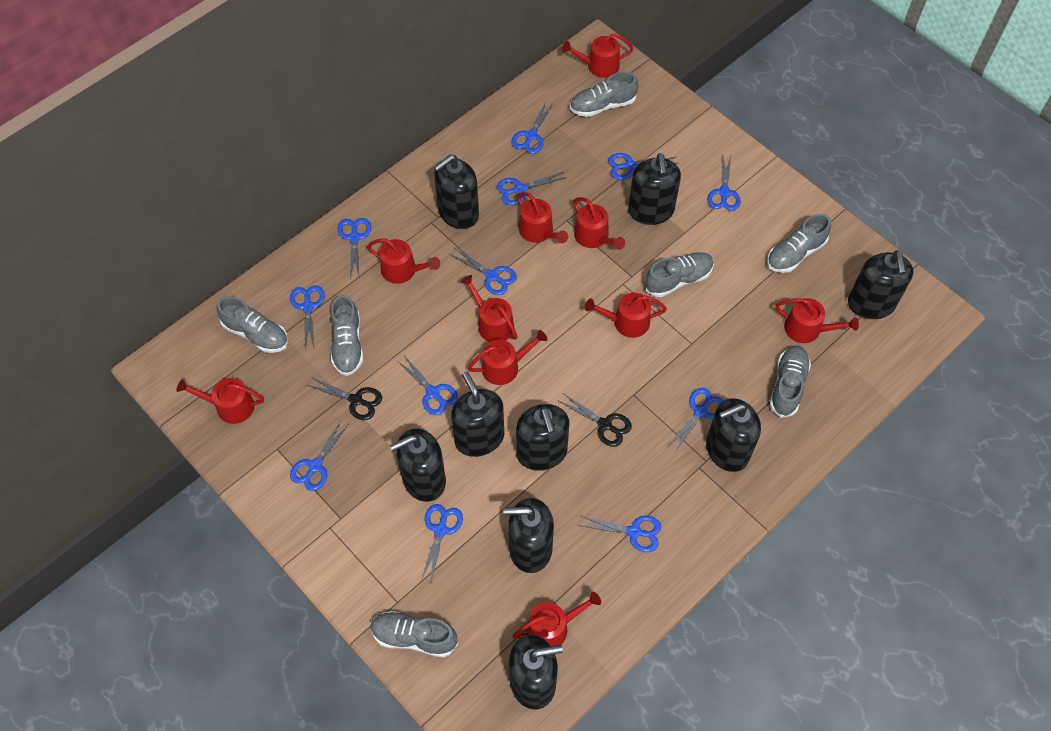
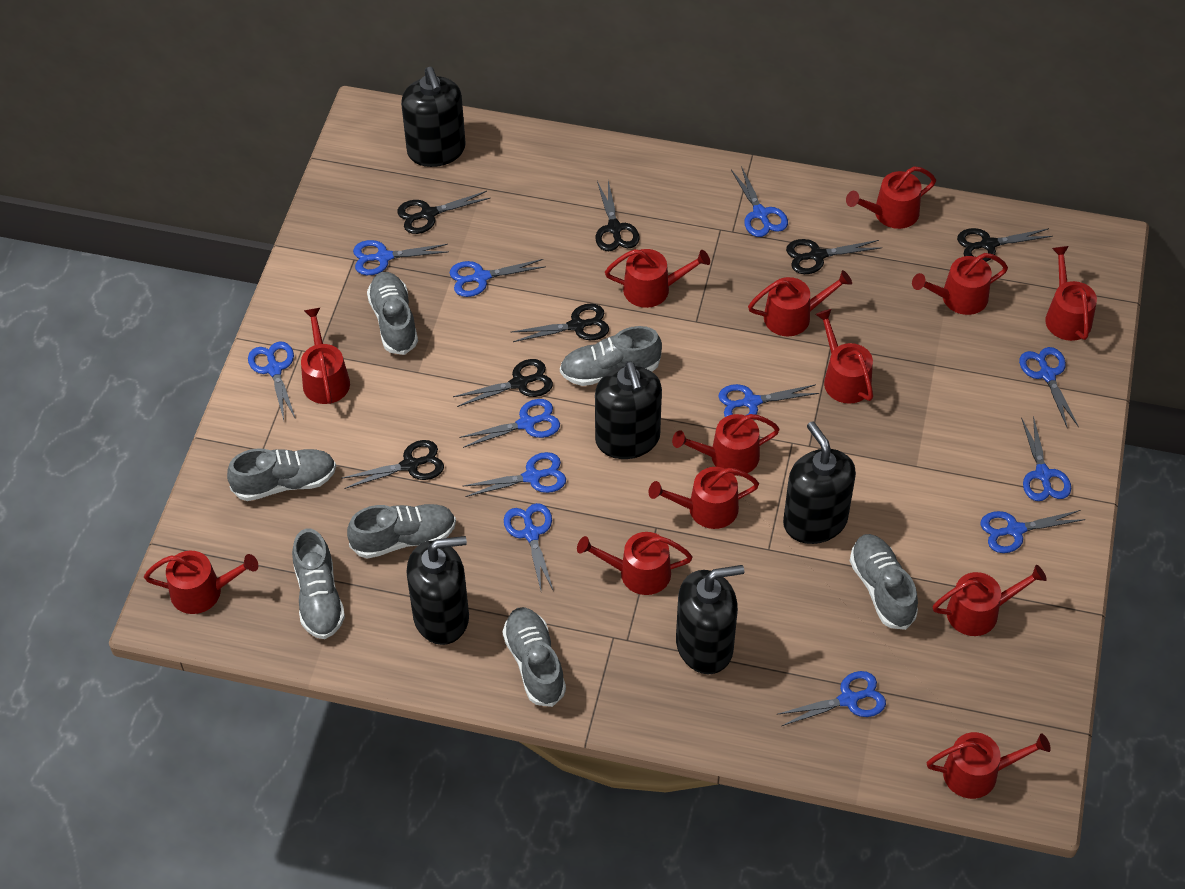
black scissors: [307,377,382,420] [559,393,632,447] = 2 -> [341,440,444,489] [397,191,490,234] [453,359,553,407] [512,304,609,342] [595,181,640,251] [786,239,882,274] [957,228,1053,262] = 7
black soap dispenser: [390,428,446,502] [434,155,479,229] [451,371,504,457] [503,498,554,573] [509,635,563,710] [516,404,570,471] [628,153,681,225] [706,398,761,472] [848,250,913,319] = 9 -> [401,67,466,167] [406,536,469,645] [595,361,662,459] [676,565,744,674] [783,421,856,544] = 5
red watering can: [176,378,264,424] [367,238,440,284] [461,275,518,342] [468,330,547,385] [512,592,601,646] [517,192,568,243] [562,33,634,78] [573,197,625,250] [585,293,667,338] [775,298,859,343] = 10 -> [144,551,258,614] [301,308,350,404] [577,532,693,595] [605,249,710,308] [648,467,759,529] [672,414,780,476] [748,270,852,336] [815,309,873,404] [846,166,936,229] [912,253,1008,315] [927,732,1051,799] [933,565,1047,636] [1045,246,1097,341] = 13

